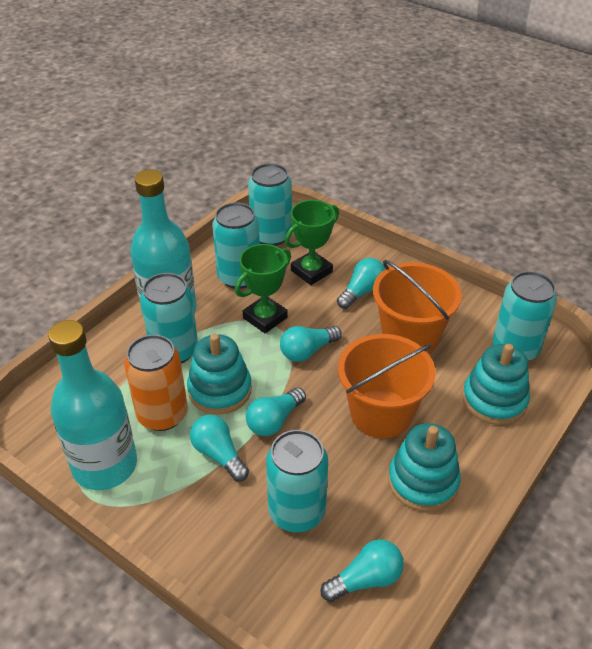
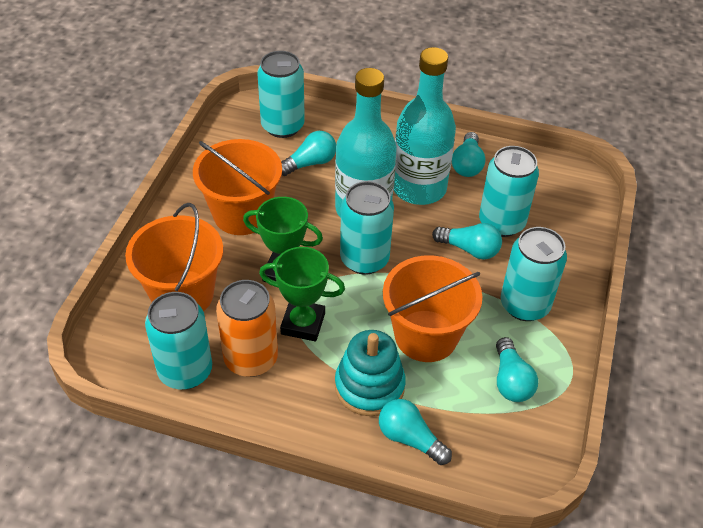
orange bucket: [338,334,436,438] [373,260,462,354] = 2 -> [125,203,223,311] [193,139,282,235] [383,255,483,362] = 3
turquoise stacking toy: [187,334,252,415] [388,423,461,512] [462,344,530,425] = 3 -> [335,330,406,416] = 1

